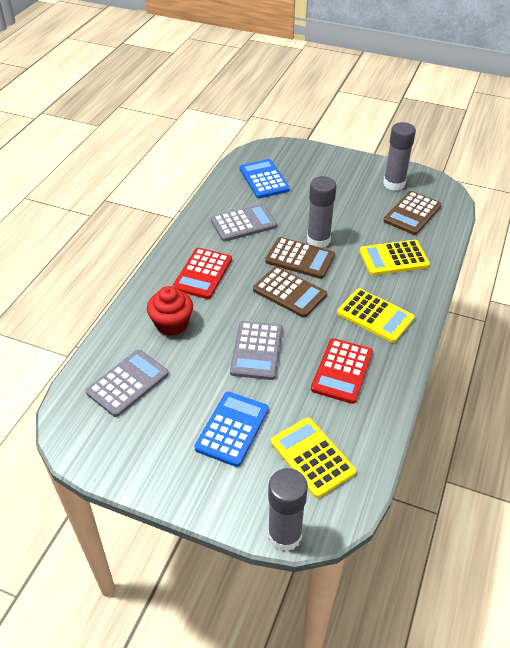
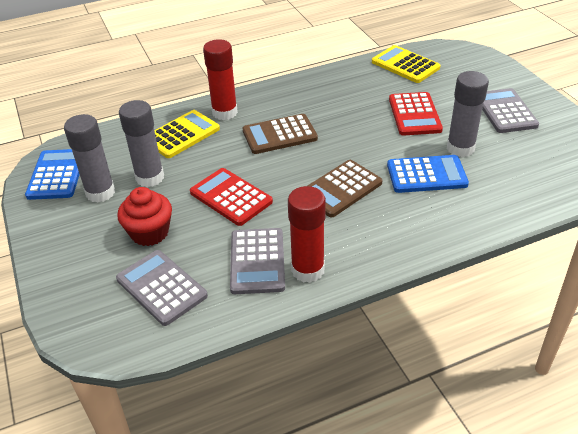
brown calculator: [253,266,327,318] [265,237,335,279] [383,191,441,235] = 3 -> [243,114,318,154] [307,160,382,217] = 2
red glue stick: none = 0 -> [203,39,238,120] [288,186,326,283] = 2
yellow calculator: [271,418,356,498] [337,288,414,343] [360,240,430,275] = 3 -> [154,110,220,158] [372,45,440,83] = 2

